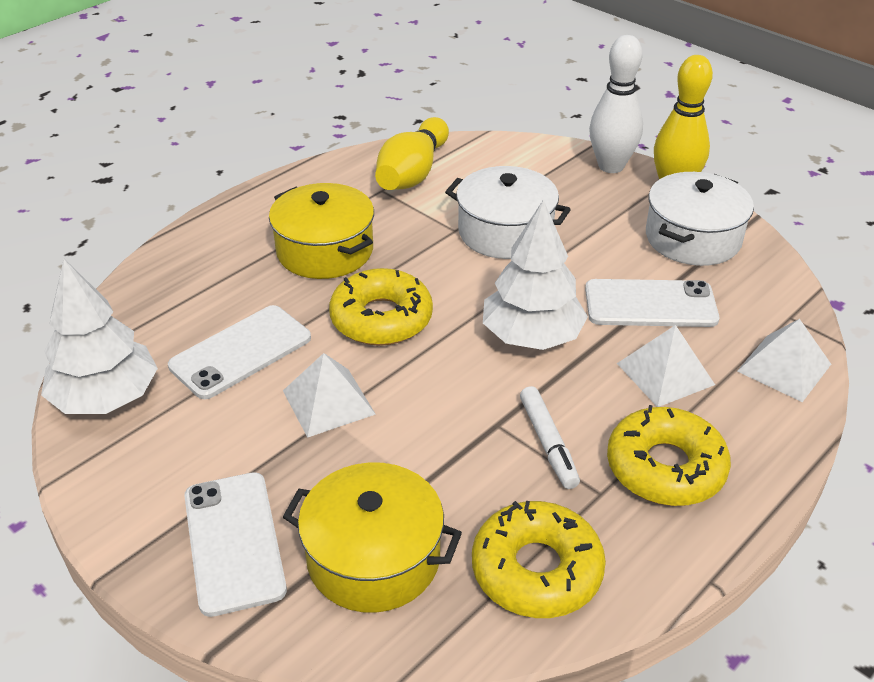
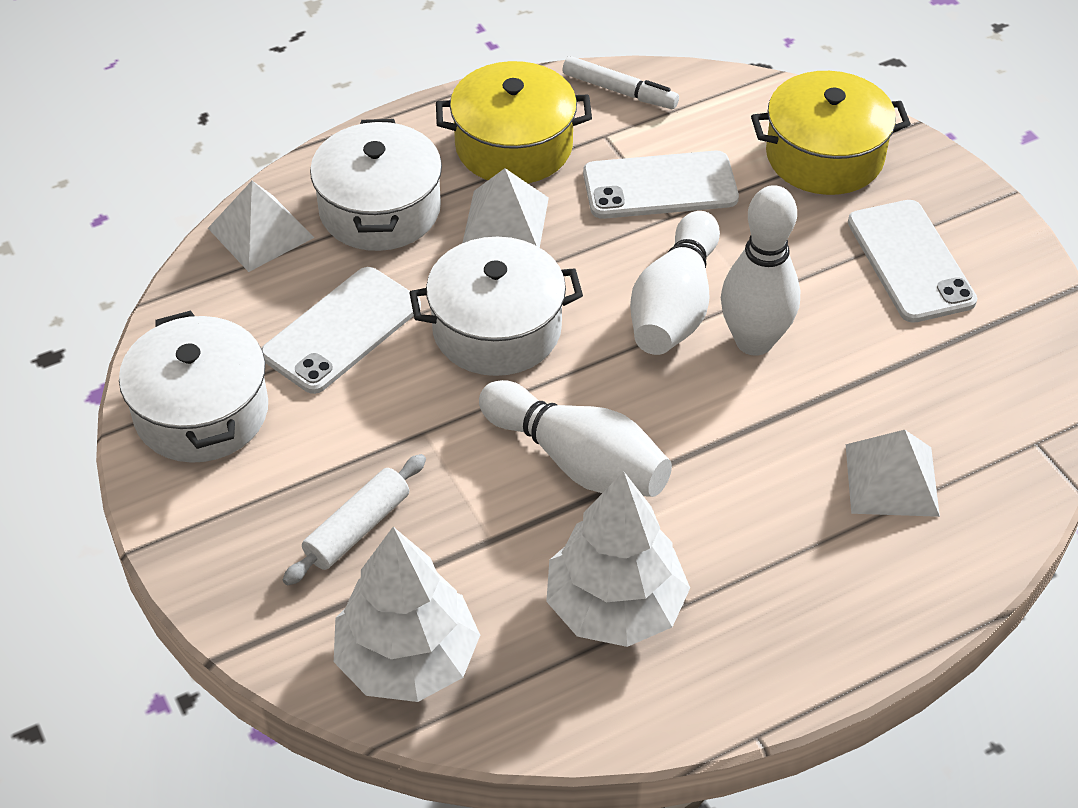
white bowling pin: [589,35,643,173] = 1 -> [479,380,672,497] [630,211,720,355] [721,185,800,356] = 3
white pot: [445,166,571,259] [646,172,754,266] = 2 -> [119,311,268,463] [310,119,442,251] [409,237,583,376] = 3
white rolling pin: none = 0 -> [283,454,426,586] = 1
yellow bowling pin: [375,117,449,190] [654,55,713,179] = 2 -> none = 0
yellow donut: [329,268,433,346] [472,501,606,618] [607,405,731,506] = 3 -> none = 0

